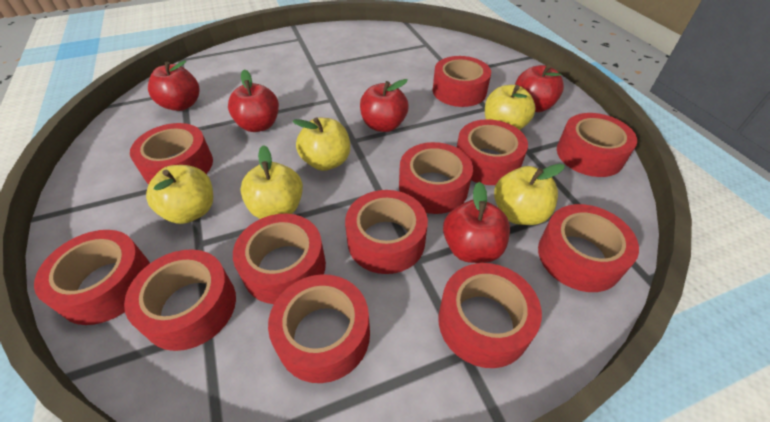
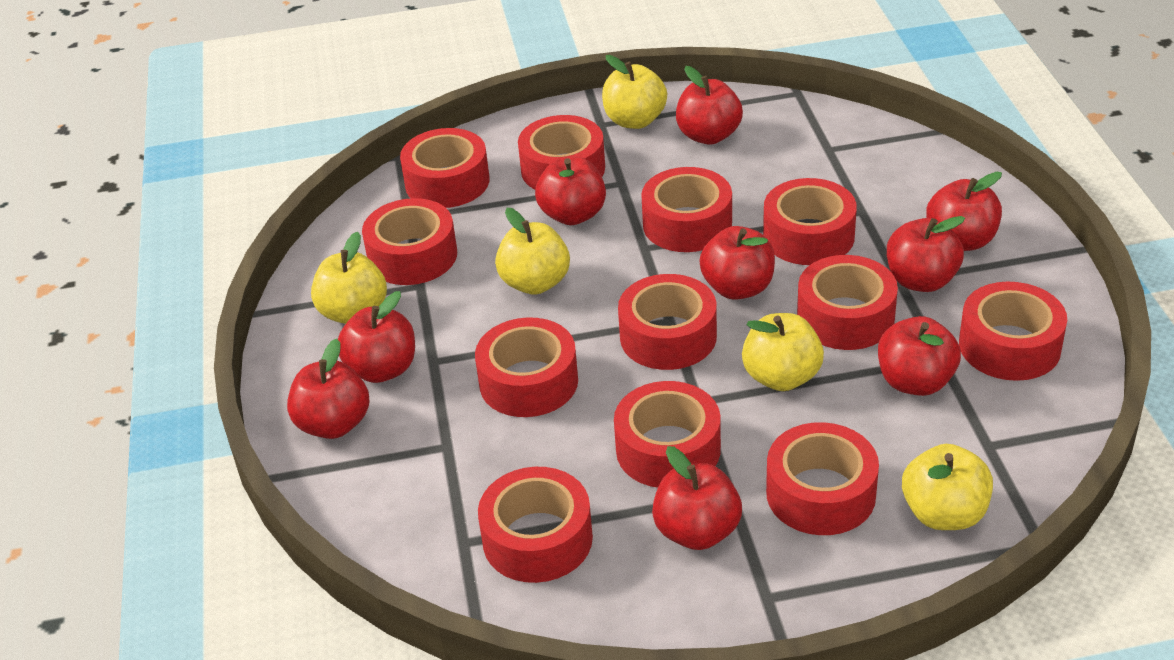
red apple: [148,61,200,111] [228,69,279,132] [360,79,409,132] [443,182,510,263] [515,64,564,112] = 5 -> [287,339,369,439] [338,291,415,383] [535,156,606,225] [652,446,742,550] [676,66,743,145] [699,226,775,300] [878,316,961,396] [887,216,965,292] [926,172,1002,251] = 9

